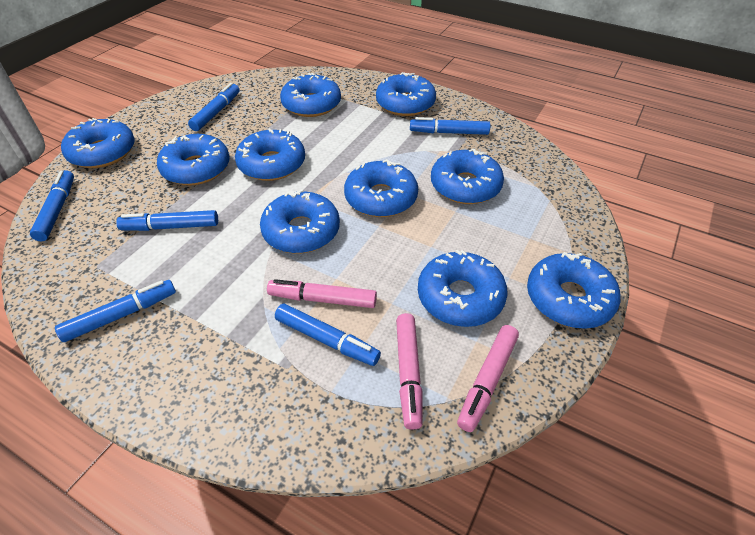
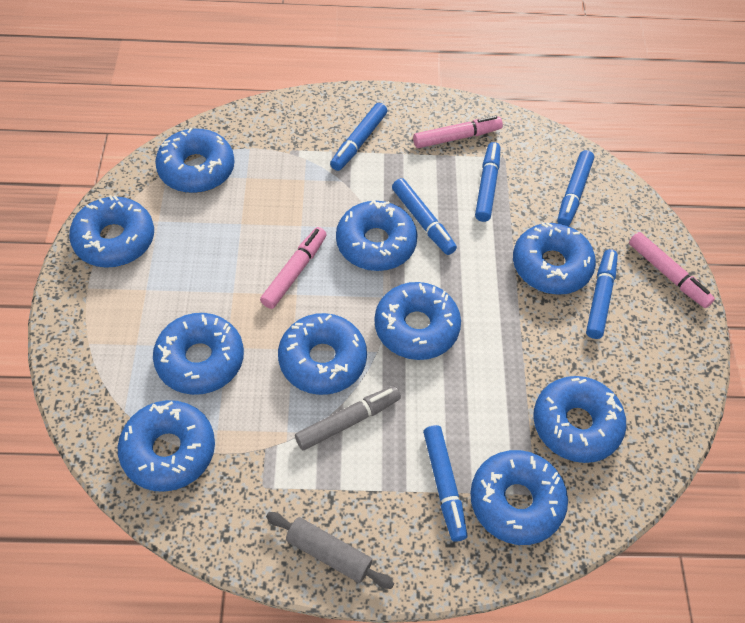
grey marker: none = 0 -> [295,386,401,450] = 1
grey rolling pin: none = 0 -> [266,512,394,589] = 1

